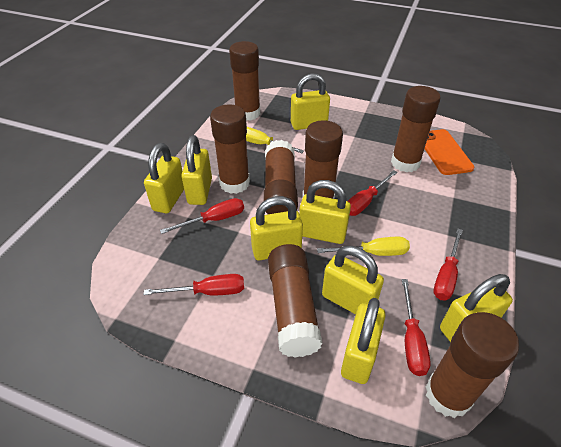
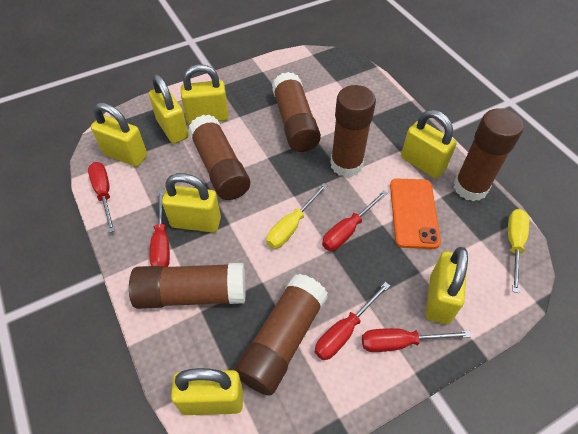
brown glue stick: [210,104,250,194] [229,41,260,121] [264,140,298,214] [268,244,323,357] [303,120,343,199] [391,86,441,172] [426,312,519,418] = 7 -> [129,263,246,309] [188,115,250,200] [234,274,328,396] [272,72,321,152] [330,85,376,177] [454,108,524,201] = 6
yellow padlock: [144,143,184,213] [181,135,212,205] [250,196,303,260] [291,73,330,130] [299,180,351,244] [322,246,384,314] [341,298,386,384] [440,274,513,342] = 8 -> [91,102,147,167] [149,74,189,144] [162,173,221,233] [171,368,243,415] [181,64,229,124] [401,110,457,178] [426,247,468,324] = 7

